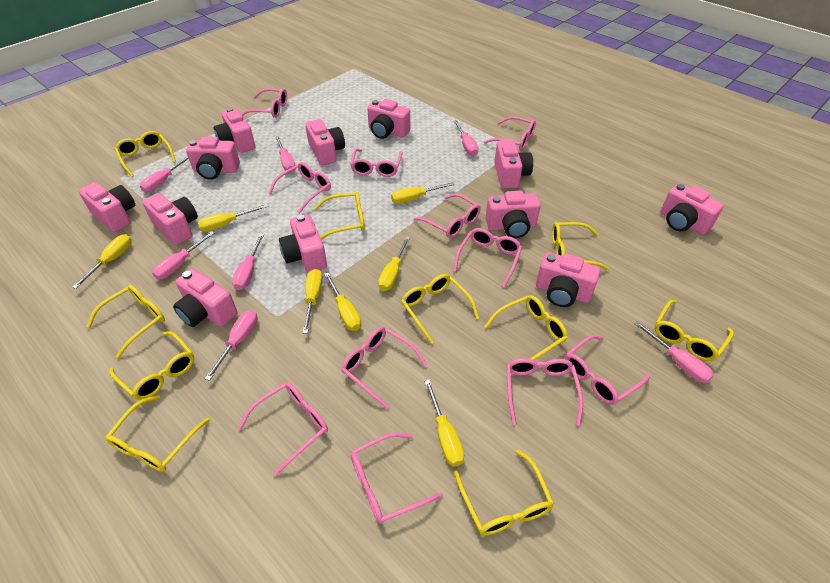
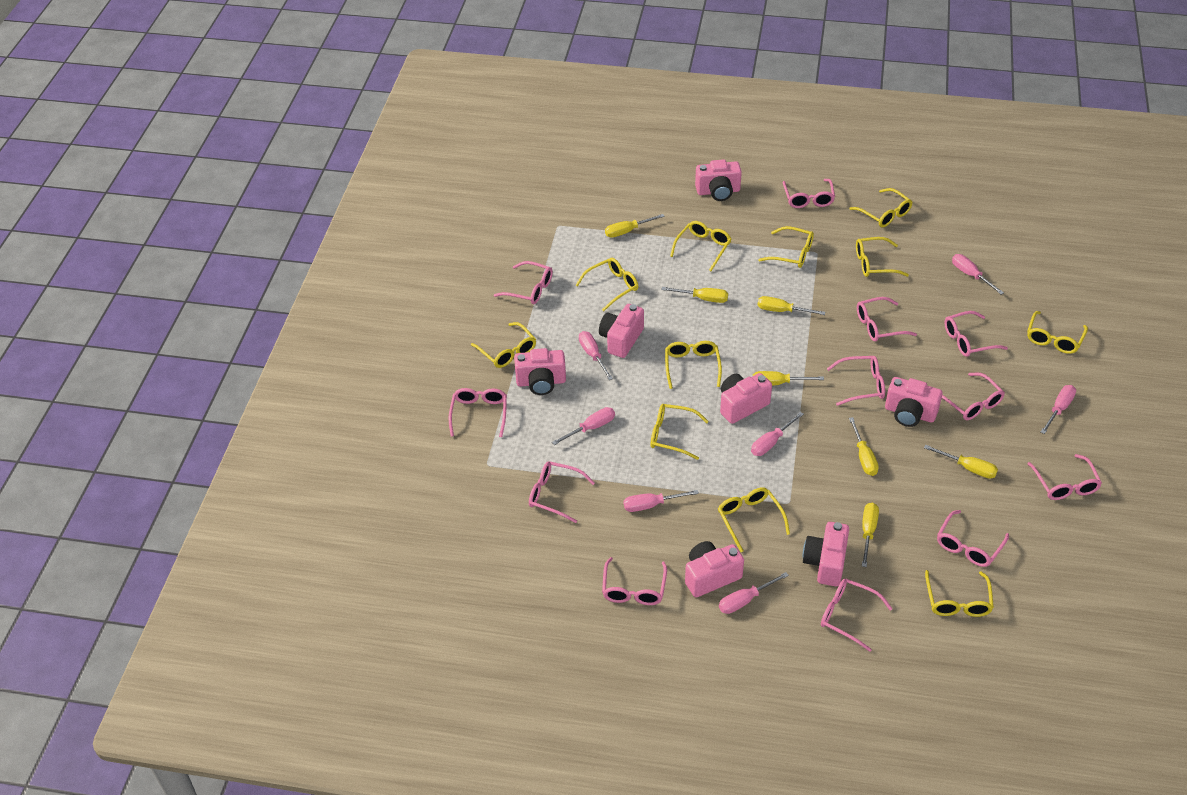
pink camera: [79,182,135,232] [142,193,198,245] [173,269,237,327] [186,137,240,180] [214,108,255,153] [279,214,327,273] [305,119,345,165] [367,99,410,139] [485,191,541,238] [494,140,533,189] [536,252,600,307] [660,183,724,235] = 12 -> [514,348,566,395] [599,304,644,358] [685,541,744,597] [695,159,742,201] [720,373,772,424] [803,522,849,586] [885,377,943,427] = 7
pink glasses: [238,382,328,476] [242,88,287,118] [268,162,331,214] [341,327,428,408] [350,149,403,177] [350,433,443,524] [414,194,481,238] [453,228,522,288] [484,116,536,150] [507,358,583,426] [565,335,650,405] = 11 -> [449,388,507,437] [494,261,553,304] [529,461,595,523] [602,557,667,605] [782,179,835,208] [821,579,893,652] [827,356,885,406] [857,297,917,342] [937,510,1009,567] [942,372,1005,420] [945,311,1008,357] [1027,454,1102,500] = 12
yellow glasses: [86,285,165,358] [106,395,210,472] [110,331,194,400] [115,131,176,177] [314,192,365,240] [401,274,479,344] [454,450,554,536] [484,295,568,360] [552,222,609,270] [655,300,734,361] = 10 -> [471,322,536,368] [575,258,638,312] [651,404,709,460] [665,341,722,389] [670,221,732,271] [718,487,790,552] [758,226,814,268] [850,188,912,227] [856,237,909,277] [925,570,994,617] [1027,311,1088,354] = 11

